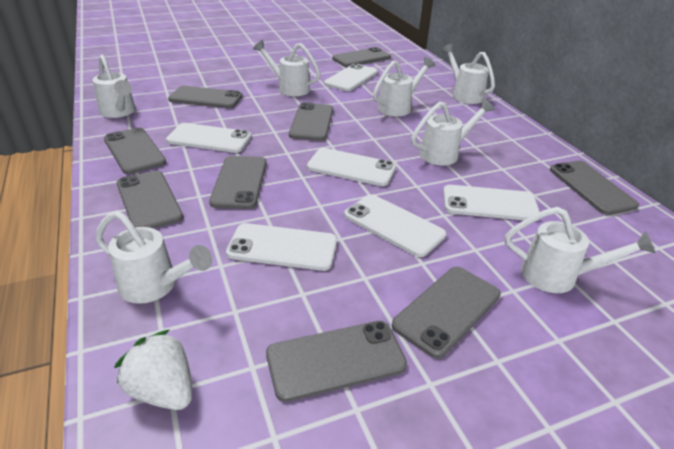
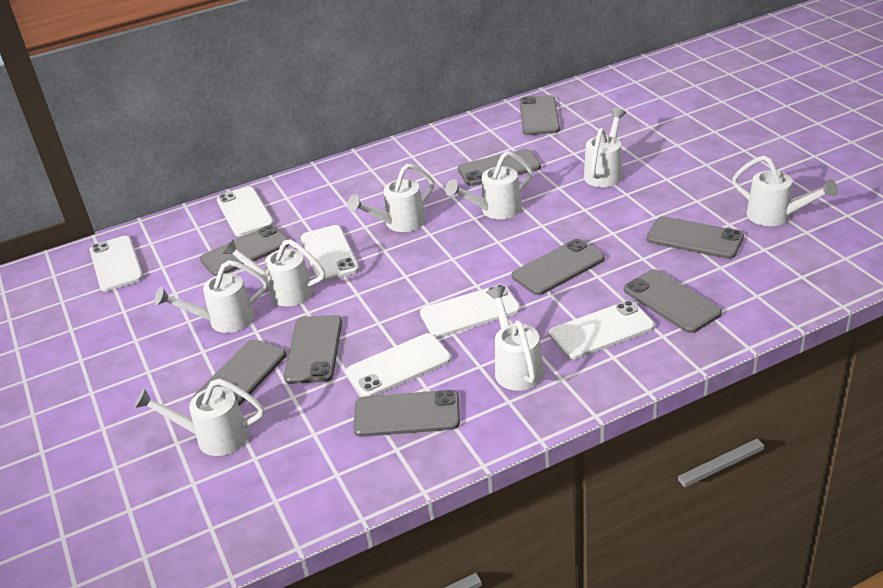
white strawberry: [114,329,193,410] = 1 -> none = 0
white watering can: [92,55,136,118] [95,210,212,304] [253,40,321,96] [373,57,435,116] [411,99,495,166] [441,44,495,104] [505,207,656,293] = 7 -> [134,379,264,456] [154,260,268,333] [222,239,325,306] [347,164,434,232] [445,151,533,219] [486,286,544,391] [584,108,626,187] [732,155,838,226] = 8

